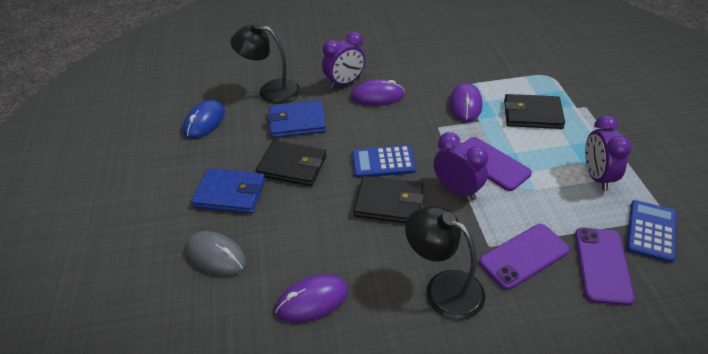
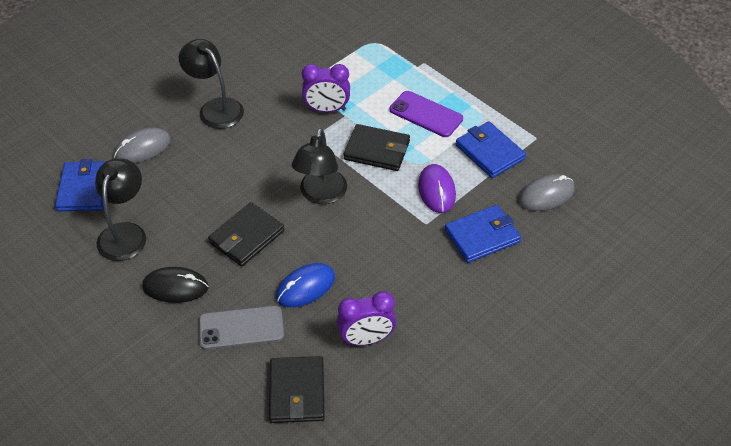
black lamp: [231,22,300,104] [405,206,486,320] = 2 -> [95,158,146,261] [179,39,244,129] [291,128,347,204] = 3
black mouse: none = 0 -> [142,267,208,303] = 1
blue calculator: [352,145,416,178] [627,200,677,263] = 2 -> none = 0
blue wallet: [191,168,265,214] [268,100,326,138] = 2 -> [55,159,106,211] [445,205,521,263] [456,121,526,178] = 3
grey mouse: [186,231,246,276] = 1 -> [114,128,171,163] [519,174,574,211] = 2
grey phone: none = 0 -> [199,306,284,350] = 1
purple clock: [322,32,365,89] [434,132,488,200] [585,115,632,191] = 3 -> [302,64,350,113] [337,291,396,346] = 2
purple mouse: [275,274,349,323] [351,79,405,106] [449,83,483,122] = 3 -> [418,164,456,213] = 1
purple phone: [464,137,532,191] [479,224,570,290] [575,228,635,306] = 3 -> [390,91,463,137] = 1

